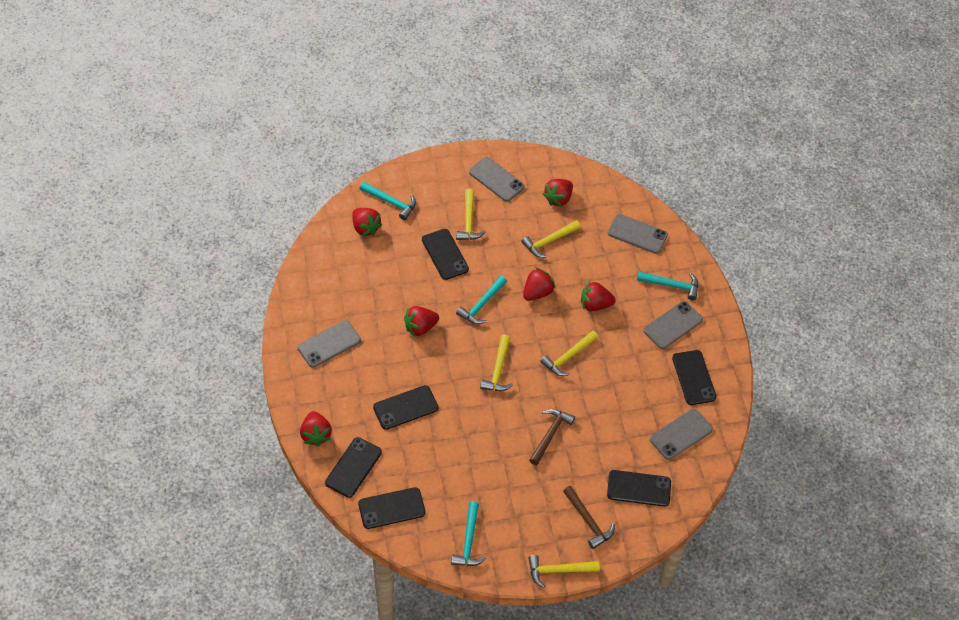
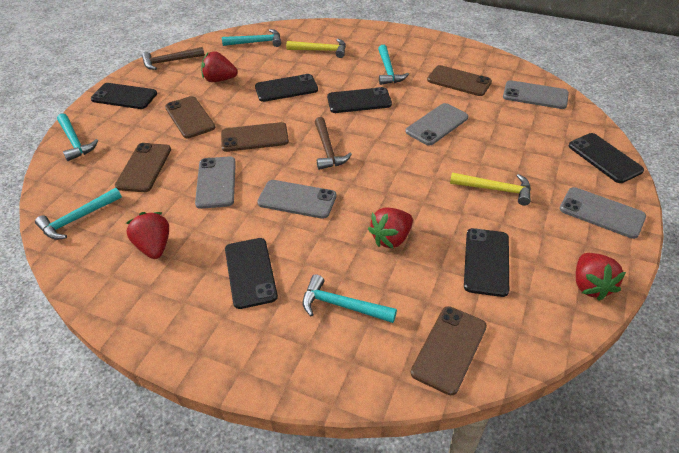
brown phone: none = 0 -> [115,143,171,192] [165,96,215,139] [221,122,289,152] [411,306,487,395] [427,65,492,96] = 5
red strawberry: [300,411,332,447] [352,208,383,237] [404,306,439,337] [523,268,556,301] [543,179,573,207] [581,281,616,311] = 6 -> [126,212,169,259] [201,51,238,82] [368,207,413,249] [576,253,626,301] = 4
turquoise hammer: [360,182,416,220] [451,501,486,566] [456,276,507,324] [637,272,698,301] = 4 -> [35,188,122,240] [57,113,98,161] [222,29,281,47] [303,274,397,323] [378,45,409,85] = 5
yellow hammer: [456,189,486,240] [480,335,513,391] [521,220,581,258] [528,555,600,588] [540,330,598,376] = 5 -> [286,38,346,58] [450,172,531,206] = 2

